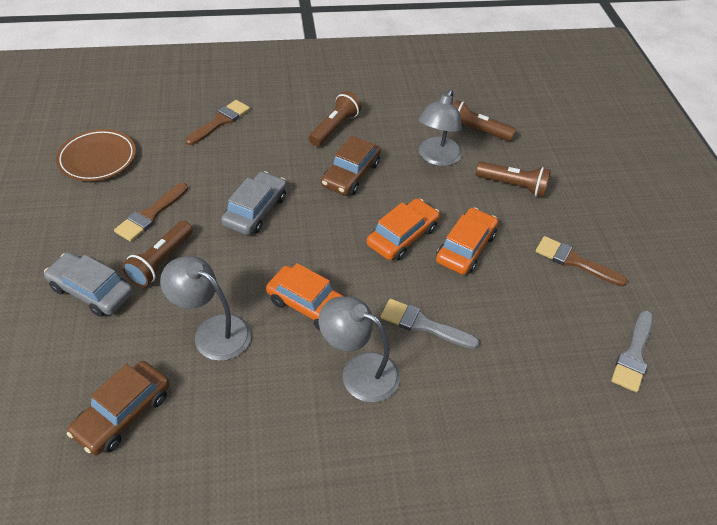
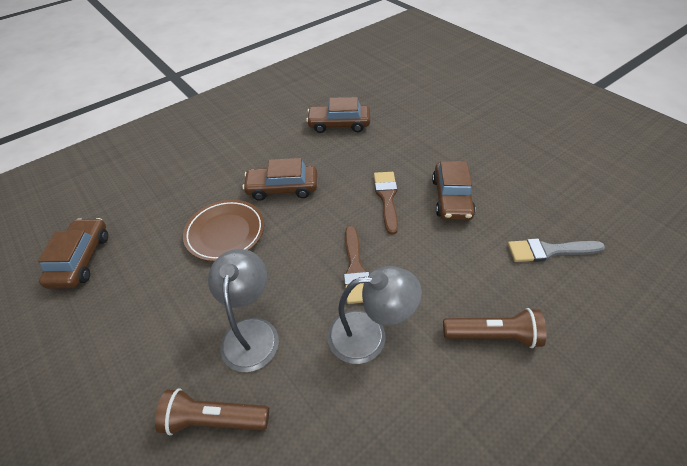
brown brush: [114,183,188,242] [185,100,250,145] [536,236,628,286] = 3 -> [344,226,370,304] [374,172,398,235] = 2
brown car: [67,361,170,455] [321,136,381,195] = 2 -> [38,218,108,289] [243,158,317,201] [306,97,370,133] [432,161,476,220] = 4
brown flashlight: [122,221,193,287] [309,91,362,146] [454,100,516,141] [476,162,551,197] = 4 -> [155,388,269,436] [443,308,546,348] = 2
grey brush: [381,299,479,349] [611,311,653,393] = 2 -> [508,238,605,262] = 1
grey car: [44,252,133,317] [221,171,287,235] = 2 -> none = 0
grey lamp: [160,256,251,361] [319,296,400,402] [418,89,462,166] = 3 -> [208,249,279,372] [327,266,422,364] = 2
orange car: [266,263,345,331] [367,198,440,261] [436,208,498,275] = 3 -> none = 0

